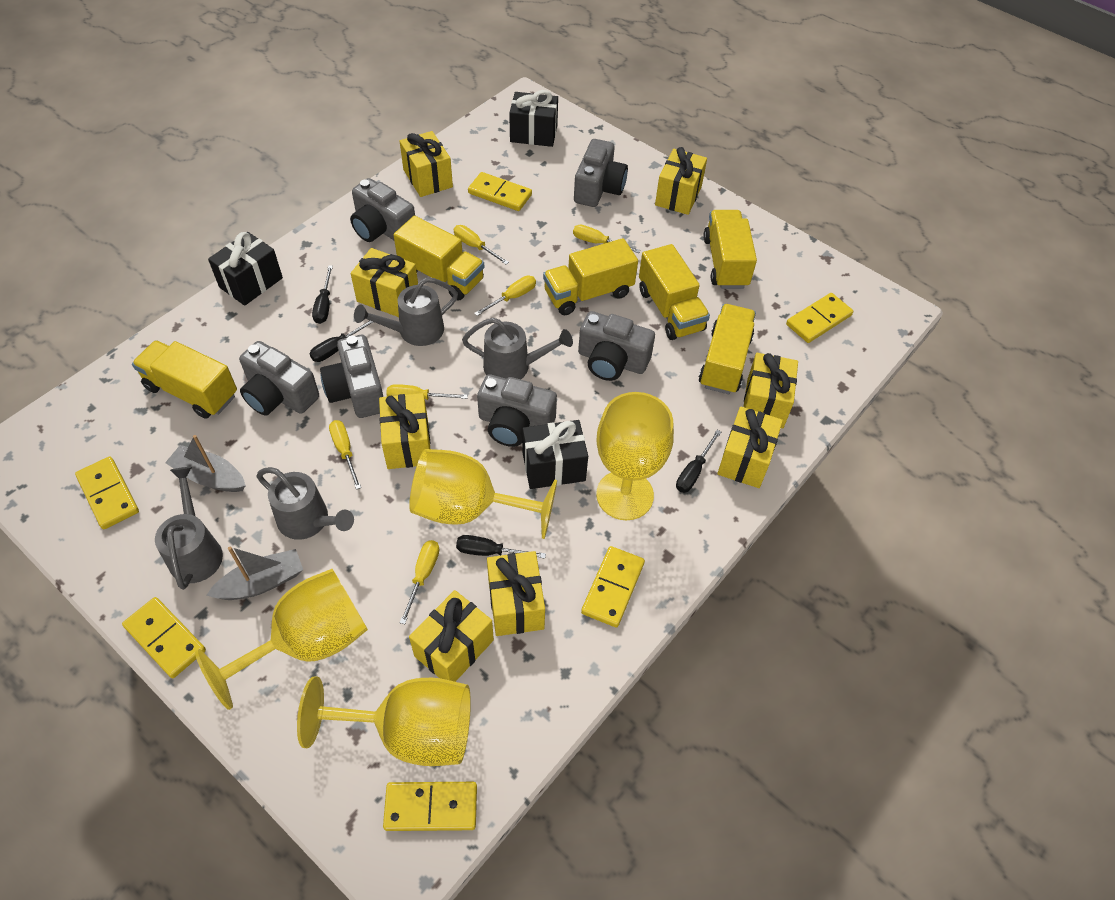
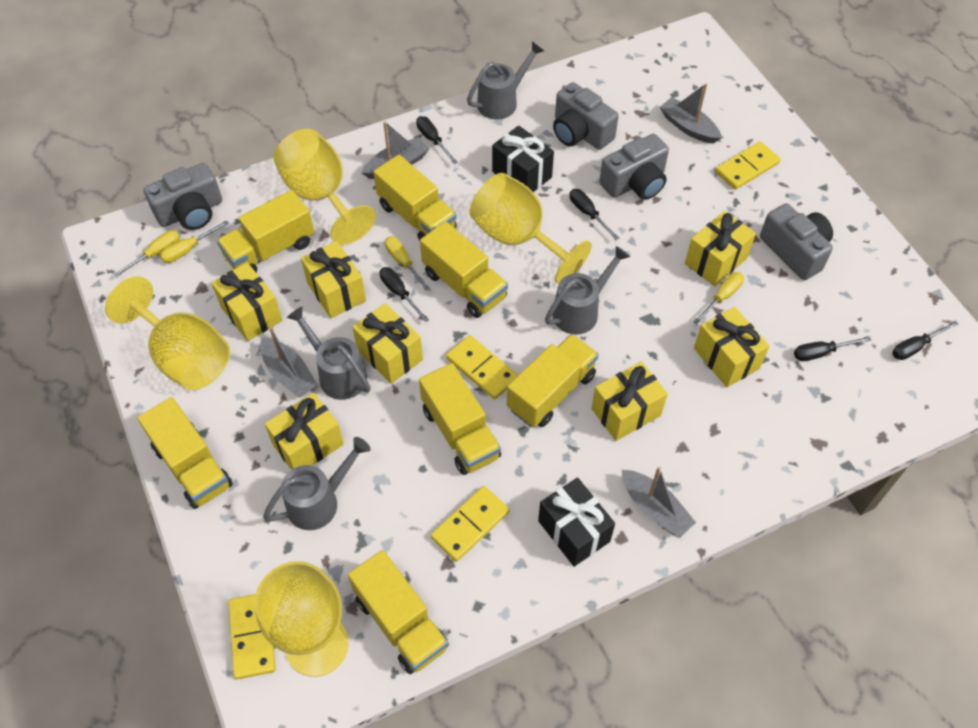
black gift: [208,232,283,306] [509,90,558,147] [522,420,588,489] = 3 -> [492,126,554,192] [538,477,615,567] = 2
black screwdriver: [310,321,374,362] [312,265,333,324] [456,535,546,559] [676,430,721,493] = 4 -> [380,267,429,323] [416,116,458,164] [570,189,619,240] [794,336,871,361] [892,321,958,360] = 5
grey boat: [165,435,246,492] [207,546,303,600] = 2 -> [260,327,317,397] [361,121,429,179] [622,467,696,538] [660,83,722,144] = 4
grey camera: [239,341,319,416] [320,335,383,418] [350,178,415,242] [477,374,557,447] [574,139,628,207] [578,311,655,381] = 6 -> [144,163,222,230] [553,82,619,150] [599,134,669,200] [760,203,833,280] = 4
yellow domino: [75,456,139,529] [122,597,206,678] [383,782,477,831] [468,172,532,211] [581,546,645,627] [786,293,853,343] = 6 -> [228,594,276,679] [431,486,510,562] [446,335,518,399] [715,141,781,190] = 4
yellow gift: [351,248,418,317] [379,393,430,469] [400,131,453,197] [409,590,494,682] [487,551,545,636] [655,147,707,215] [717,406,783,488] [743,353,798,428] = 8 -> [212,262,282,341] [265,393,344,470] [301,241,366,318] [352,303,423,384] [591,361,668,441] [685,211,756,286] [694,307,769,387] = 7
yellow screwdriver: [329,420,361,490] [386,384,468,400] [399,540,439,624] [453,225,509,265] [474,276,536,316] [573,225,640,253] = 6 -> [113,230,180,278] [160,220,229,263] [385,236,430,292] [693,272,744,325] = 4
yellow truck: [132,340,237,419] [394,216,484,300] [543,238,638,315] [639,244,710,340] [699,304,756,394] [703,210,757,289] = 6 -> [137,397,233,509] [217,190,314,272] [348,550,449,674] [373,155,456,241] [419,363,501,475] [420,221,508,318] [507,334,599,427] = 7

